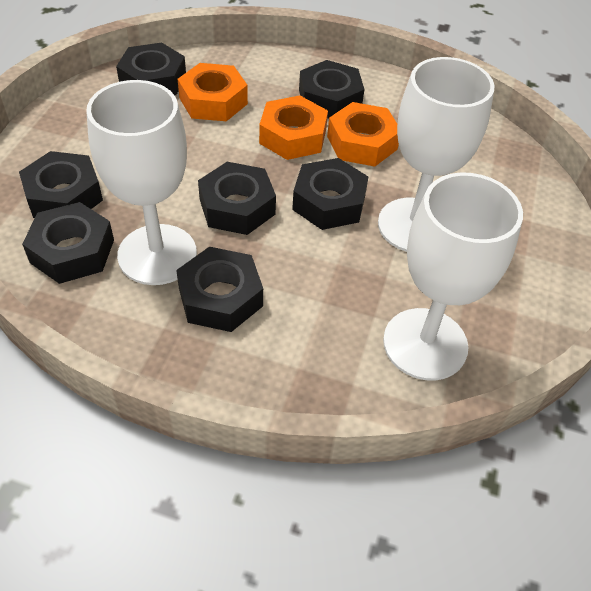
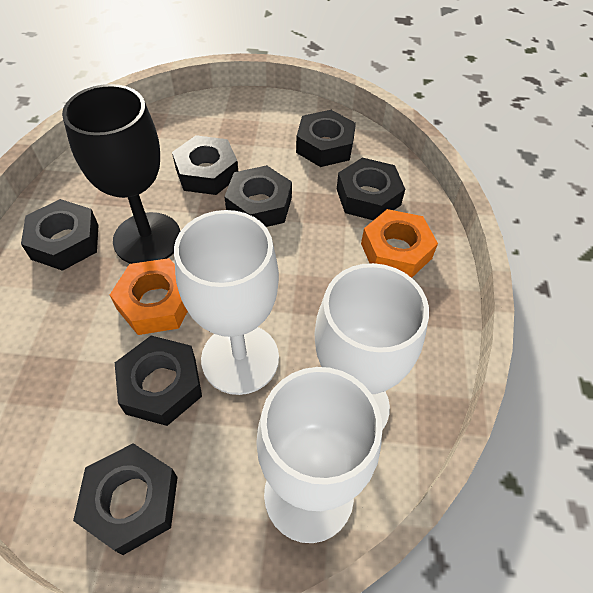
black goblet: none = 0 -> [62,84,180,264] = 1
orange nut: [178,63,248,121] [259,96,328,160] [327,102,399,167] = 3 -> [110,258,188,335] [361,209,438,278] = 2

